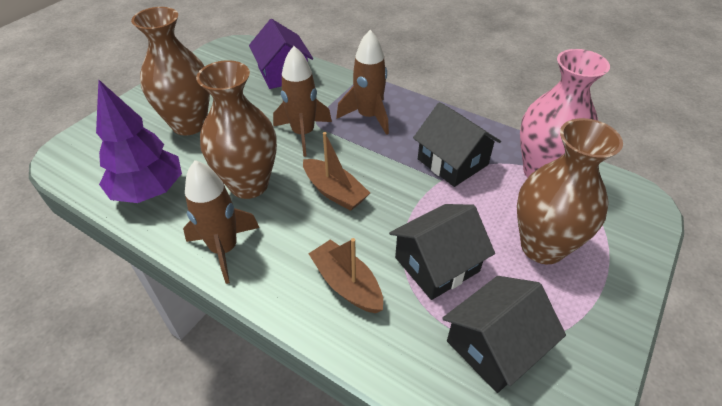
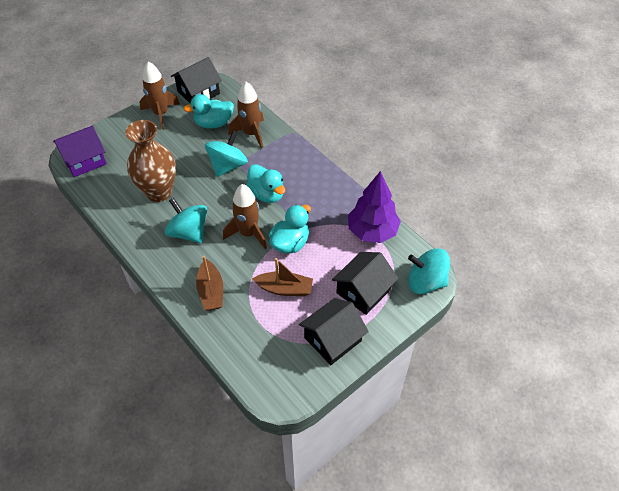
brown vase: [131,7,210,135] [196,60,277,199] [517,118,623,264] = 3 -> [125,120,176,202] = 1
pink vase: [520,49,610,178] = 1 -> none = 0
turquoise duck: none = 0 -> [184,94,234,129] [246,164,285,203] [269,205,311,254] = 3
turquoise spinning top: none = 0 -> [165,198,207,243] [205,131,248,177] [408,248,450,294] = 3

